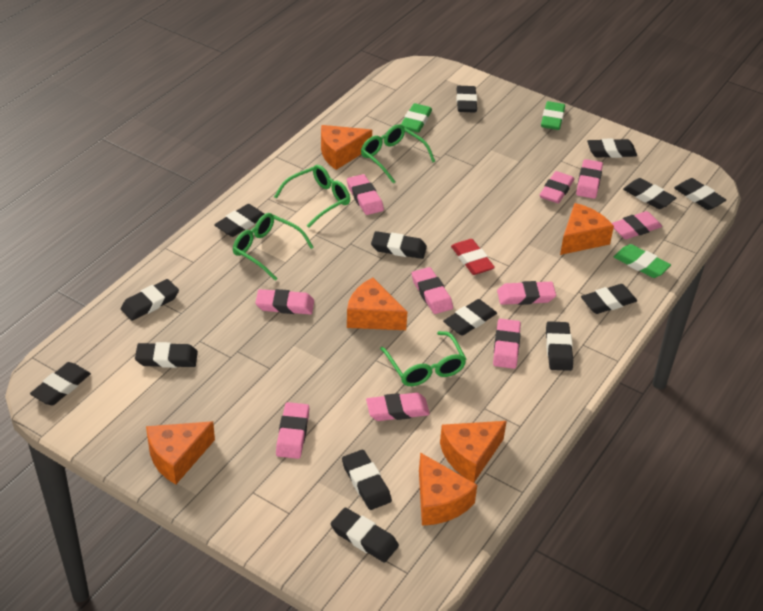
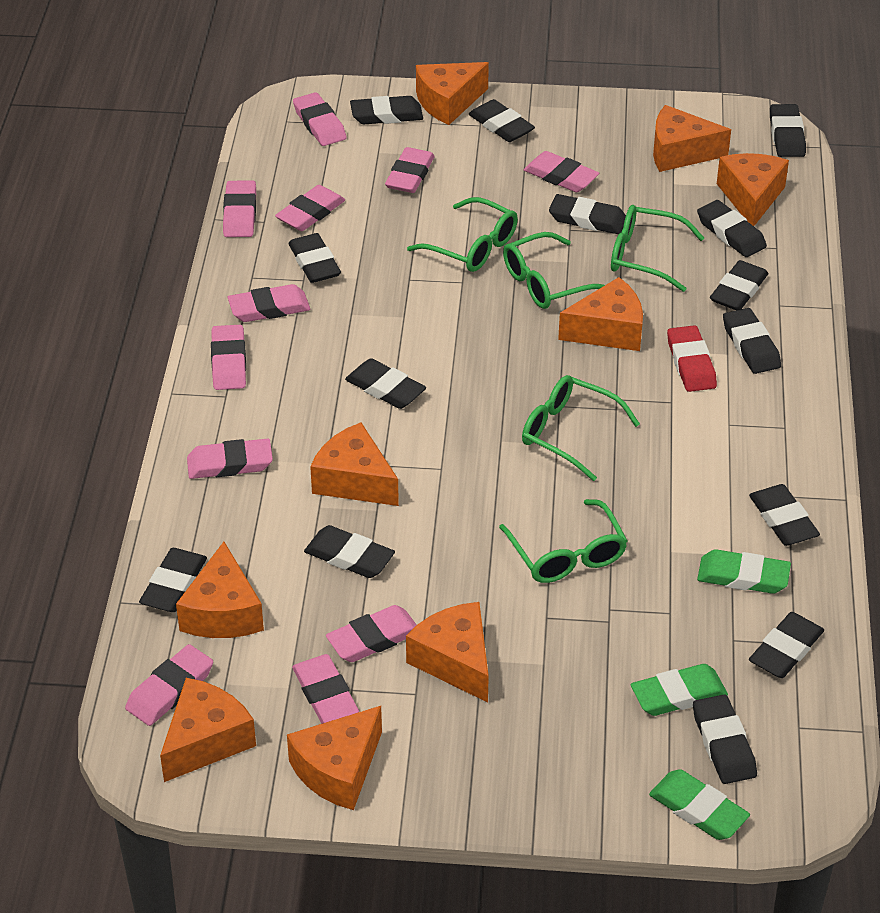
green glasses: [233,213,314,281] [274,165,350,228] [361,124,435,184] [380,331,466,386] = 4 -> [407,197,518,272] [499,499,627,583] [503,232,605,309] [522,375,640,481] [611,205,704,292] = 5
orange cheese: [146,421,215,484] [321,125,372,170] [347,278,407,330] [419,453,477,526] [440,421,507,483] [560,203,614,255] = 6 -> [160,678,256,782] [176,542,264,638] [287,706,382,810] [310,422,399,506] [406,602,489,703] [416,62,489,125] [558,277,643,351] [653,105,731,172] [717,153,789,226] = 9
pink eraser: [255,289,314,315] [276,402,309,459] [347,174,384,215] [366,393,430,421] [412,267,453,314] [493,319,521,369] [497,281,556,305] [540,171,574,204] [576,159,603,199] [612,211,662,239] = 10 -> [125,644,213,726] [187,439,273,479] [211,325,246,390] [223,180,256,237] [228,284,310,322] [275,185,345,231] [292,654,359,724] [293,92,347,146] [326,605,416,662] [385,147,435,193] [524,151,599,192] = 11

